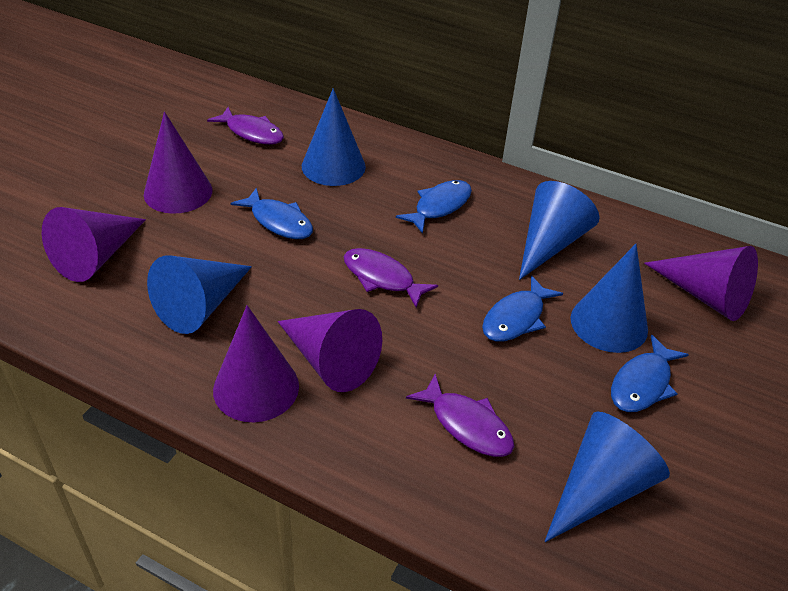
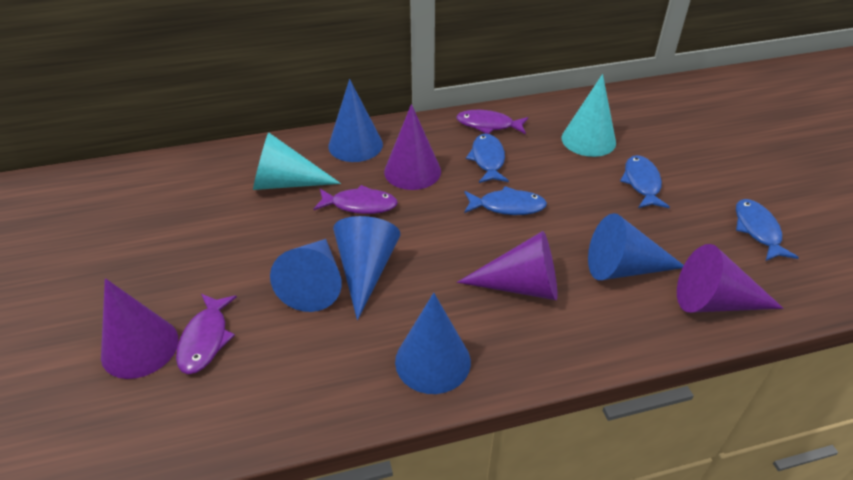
purple cone: [42,207,146,282] [144,112,212,214] [213,305,299,422] [278,309,382,392] [644,246,758,321] = 5 -> [101,278,179,379] [384,104,441,190] [457,231,558,300] [677,244,784,313] = 4
turquoise cone: none = 0 -> [253,132,341,190] [562,74,616,157] = 2

